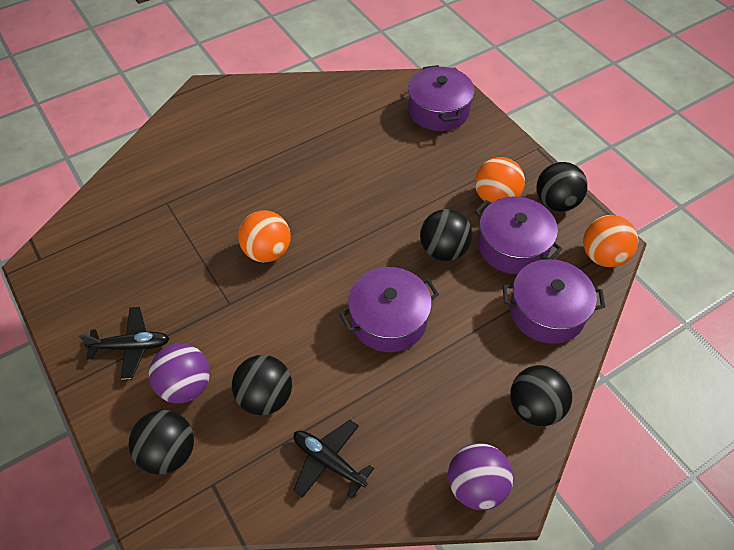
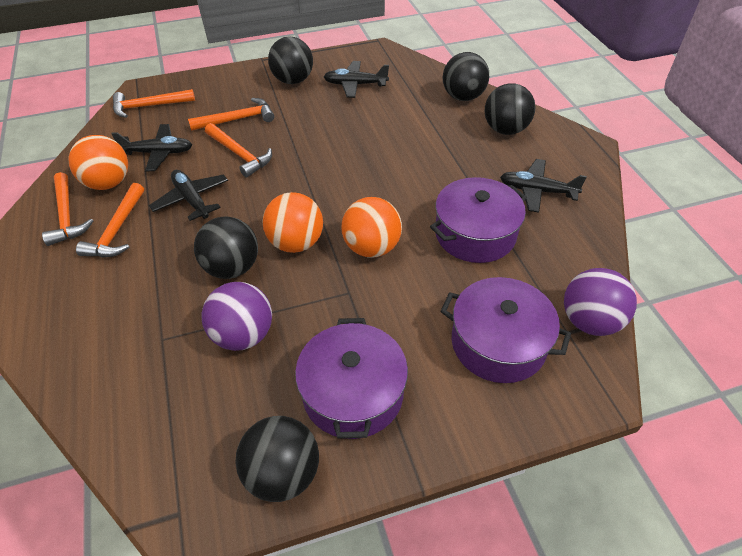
black plane: [79,307,169,380] [293,420,374,498] = 2 -> [111,124,192,172] [149,170,228,221] [324,61,389,98] [500,159,587,213] = 4
orange hammer: none = 0 -> [42,172,93,246] [76,183,144,257] [113,89,195,118] [188,98,274,131] [205,123,272,177] = 5
purple pot: [340,267,439,352] [408,65,475,131] [475,196,563,274] [503,259,605,344] = 4 -> [295,318,408,439] [430,177,527,263] [440,277,571,383] = 3

